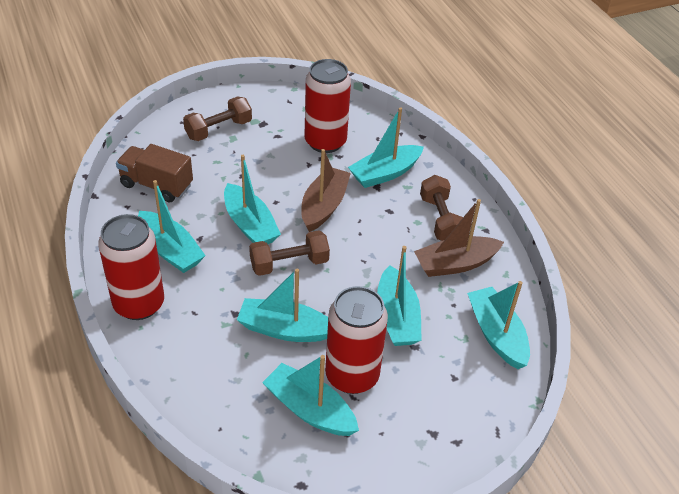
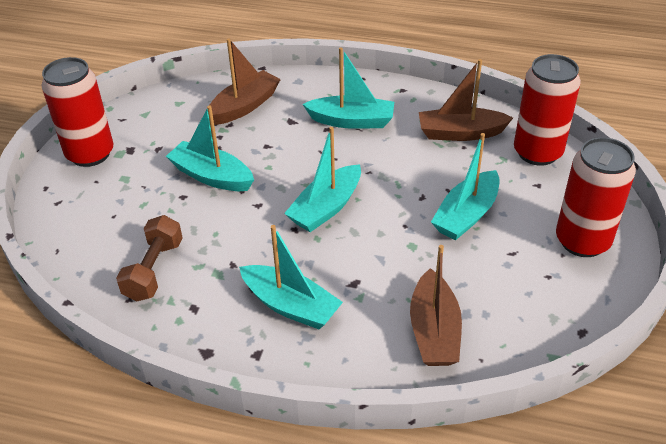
brown boat: [301,149,351,232] [414,199,504,277] = 2 -> [207,38,281,125] [410,245,462,366] [419,59,513,141] = 3
brown dumbbell: [183,97,252,141] [249,230,330,276] [420,175,463,241] = 3 -> [116,215,183,302] = 1
brown truck: [116,144,193,203] = 1 -> none = 0
turquoise boat: [138,180,206,273] [224,155,281,244] [237,269,328,342] [262,355,359,436] [348,107,424,188] [377,246,422,346] [467,281,530,369] = 7 -> [166,105,254,191] [239,225,343,329] [284,127,361,232] [303,47,394,129] [431,133,500,240] = 5

